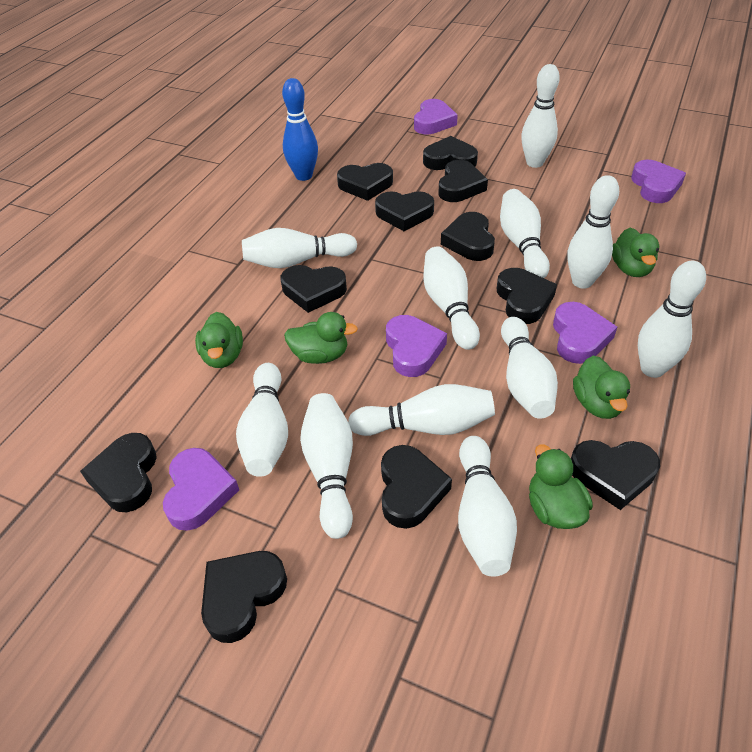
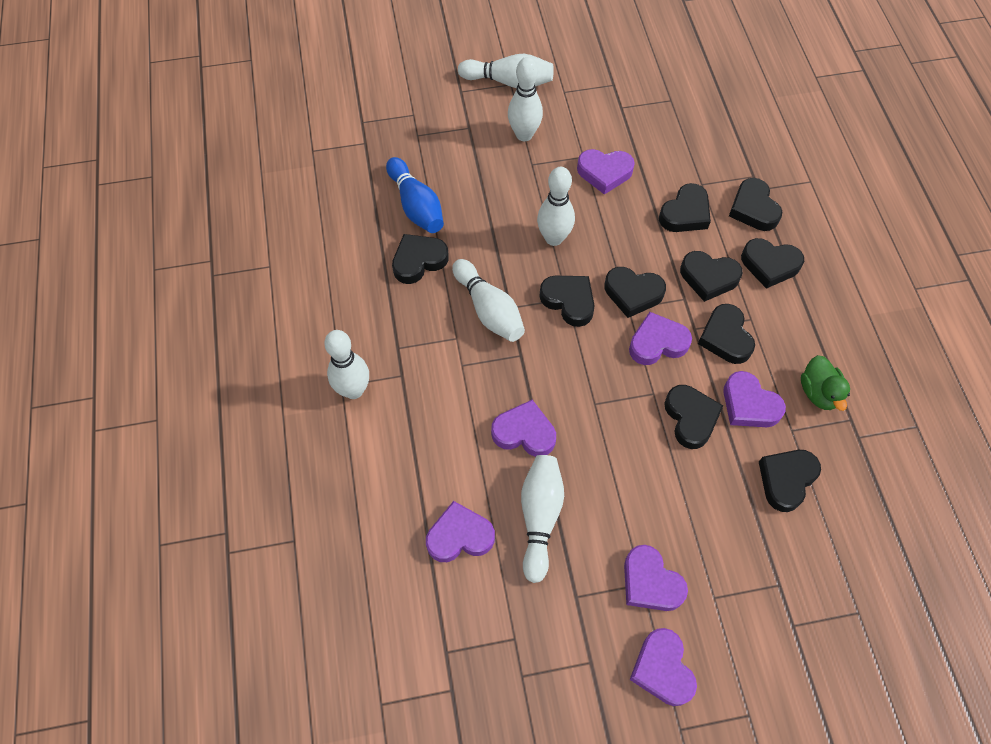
black heart: [80,433,157,512] [201,551,287,643] [281,265,347,313] [337,163,393,201] [375,191,434,231] [381,445,452,529] [423,136,478,170] [438,160,488,202] [441,212,495,261] [497,268,557,324] [571,440,660,510] = 11 -> [392,234,449,284] [539,276,595,327] [605,267,666,318] [659,183,711,232] [664,385,723,449] [680,251,743,302] [698,304,755,364] [729,178,782,231] [741,238,804,289] [759,450,821,512] = 10
green duck: [195,312,243,368] [284,312,358,364] [529,445,593,529] [573,356,630,419] [612,228,659,277] = 5 -> [801,355,850,411] = 1
purple heart: [163,448,239,531] [386,315,447,377] [414,99,458,134] [553,302,617,364] [631,160,686,203] = 5 -> [426,501,495,562] [491,400,556,457] [577,149,635,195] [624,545,688,611] [629,312,692,365] [630,628,697,706] [723,371,786,427] = 7
white bowling pin: [236,363,288,477] [242,228,357,268] [300,393,353,539] [348,384,495,436] [423,246,480,350] [458,436,517,577] [500,189,550,278] [501,317,558,419] [521,64,560,168] [567,175,619,289] [638,261,706,378] = 11 -> [324,330,369,399] [452,259,525,342] [458,54,554,88] [508,57,543,141] [521,455,564,583] [537,167,575,246] = 6

